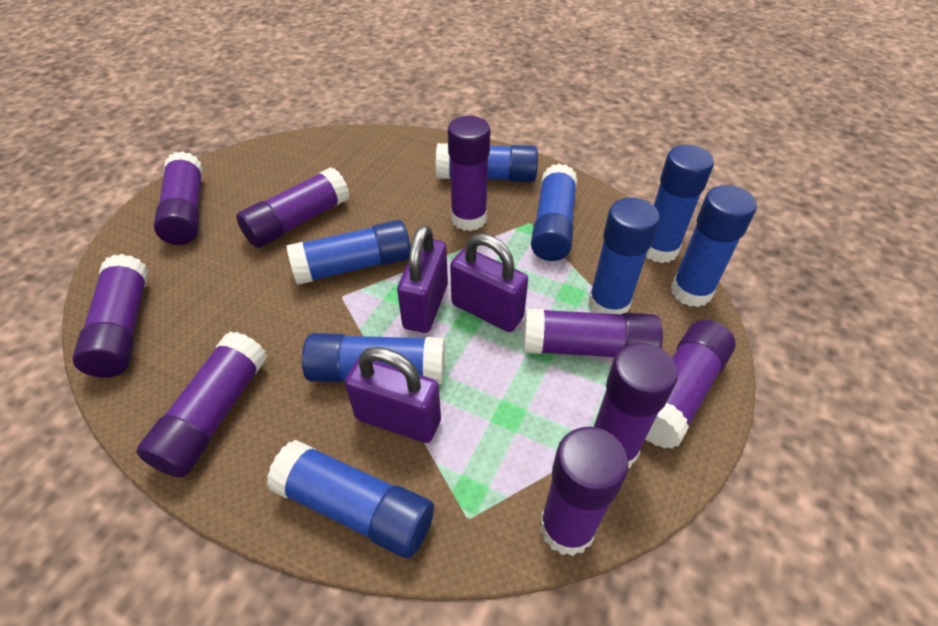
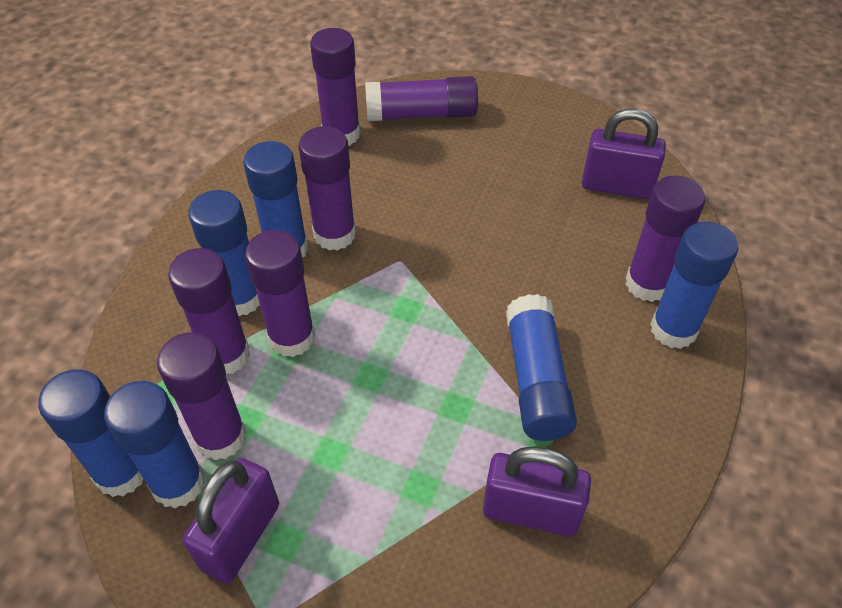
blue glue stick: [267,440,434,558] [286,220,411,285] [302,333,445,385] [436,143,538,182] [531,163,577,261] [588,198,660,314] [646,145,714,263] [671,185,757,307] = 8 -> [38,369,143,497] [104,381,205,508] [188,190,260,316] [243,141,308,258] [506,294,577,441] [650,221,738,349] = 6
purple glue stick: [72,254,148,377] [136,332,267,477] [154,151,203,245] [236,167,349,248] [448,116,491,231] [523,308,663,357] [540,427,628,556] [594,343,678,468] [645,320,736,449] = 9 -> [157,332,246,460] [168,248,250,374] [245,230,316,357] [299,126,356,251] [310,28,361,146] [365,76,478,121] [626,175,705,302] = 7

